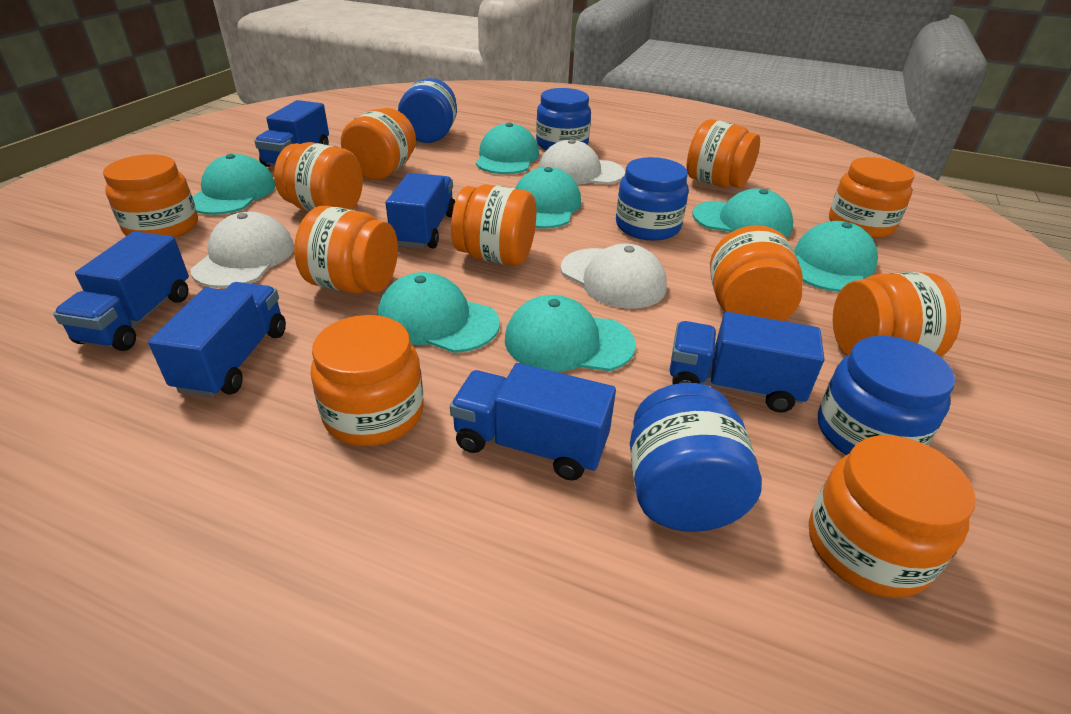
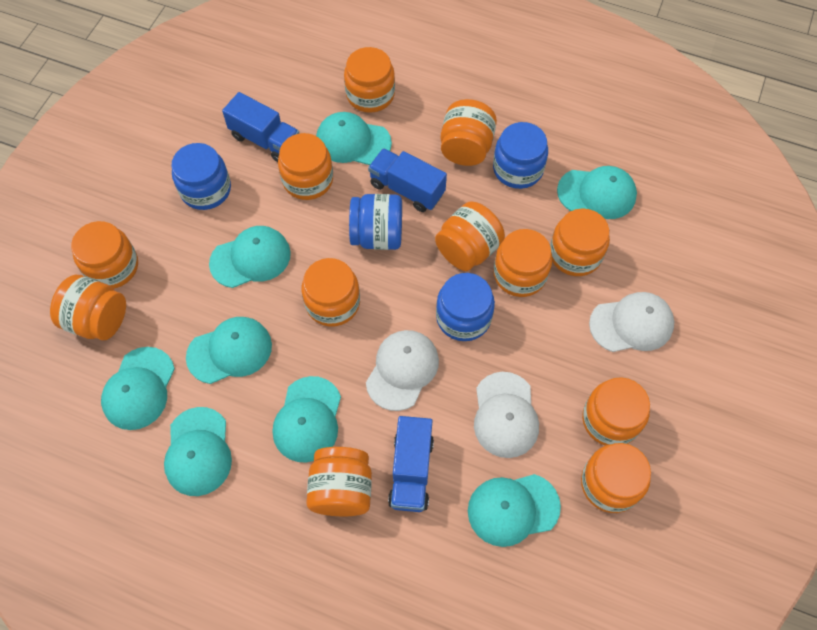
blue jar: [398,78,457,143] [536,88,591,150] [616,157,689,241] [630,383,762,532] [818,336,955,455] = 5 -> [172,143,231,210] [349,194,402,250] [436,273,495,341] [493,122,548,189] = 4
blue truck: [53,231,189,351] [148,282,286,398] [254,100,329,167] [386,173,455,249] [450,363,616,481] [670,312,824,413] = 6 -> [222,92,300,162] [368,148,447,212] [388,416,434,512] = 3
orange jar: [103,154,198,238] [274,142,363,211] [294,206,398,294] [310,315,424,446] [341,108,416,180] [451,184,536,266] [686,119,760,188] [710,225,803,321] [809,435,975,598] [829,157,915,238] [833,272,961,357] = 11 -> [50,275,126,340] [71,221,138,288] [278,133,333,200] [301,258,360,327] [306,447,372,516] [344,47,395,113] [435,201,505,271] [441,99,497,166] [493,229,553,297] [550,208,610,276] [581,443,651,513] [582,377,650,446] = 12
turquoise cap: [193,154,276,215] [377,272,500,353] [476,123,539,174] [505,295,636,372] [515,167,581,229] [692,188,793,238] [794,221,878,292] = 7 -> [101,347,175,430] [164,407,232,496] [186,317,272,384] [209,226,291,288] [273,376,341,462] [316,112,392,165] [468,474,561,547] [557,166,637,219] = 8

